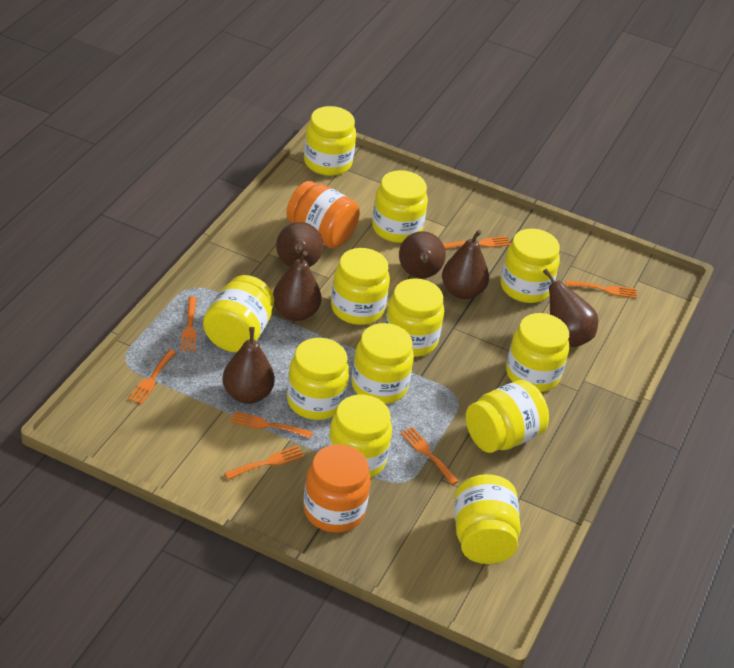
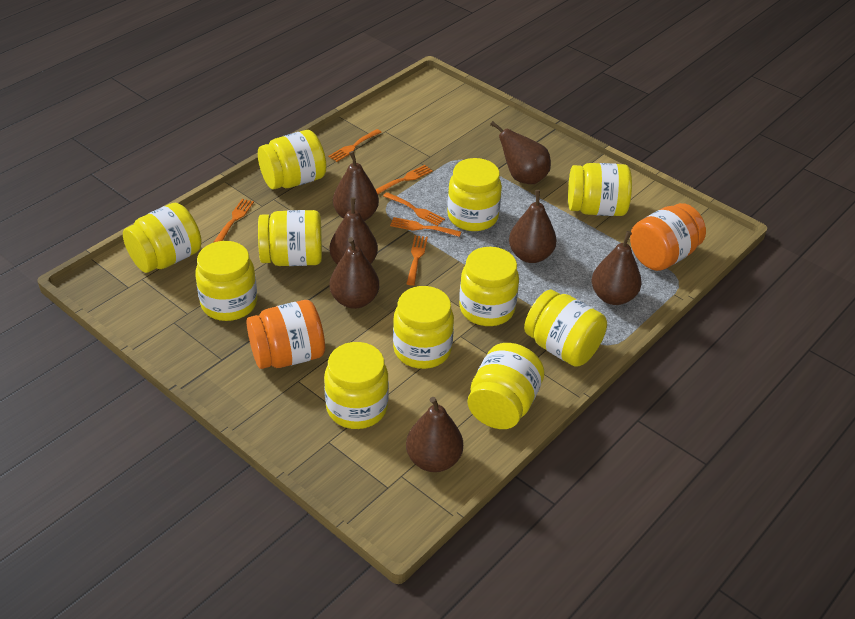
brown pear: [222,327,275,404] [273,251,322,321] [276,222,323,267] [399,231,446,278] [442,230,489,299] [543,269,599,347] = 6 -> [329,198,378,264] [330,237,379,309] [333,151,379,221] [406,397,463,472] [490,121,551,184] [509,190,557,263] [592,231,642,305] = 7
orange fork: [128,349,177,405] [181,297,197,352] [224,446,304,480] [231,411,313,438] [401,427,459,485] [443,236,511,249] [566,280,637,298] = 7 -> [214,199,254,242] [328,129,382,162] [375,165,433,194] [383,192,445,226] [390,217,461,237] [406,235,428,286] = 6
yellow jar: [203,275,274,353] [287,338,349,420] [304,106,356,176] [327,395,392,478] [331,248,390,325] [351,323,414,404] [372,170,428,243] [385,278,444,357] [454,474,521,564] [466,380,549,453] [500,229,560,303] [506,313,569,392] = 12 -> [123,203,202,273] [195,241,257,321] [258,130,327,190] [258,210,322,266] [324,342,389,429] [393,286,454,369] [447,158,502,231] [459,247,519,326] [468,343,545,429] [524,290,607,367] [568,163,632,216] = 11

